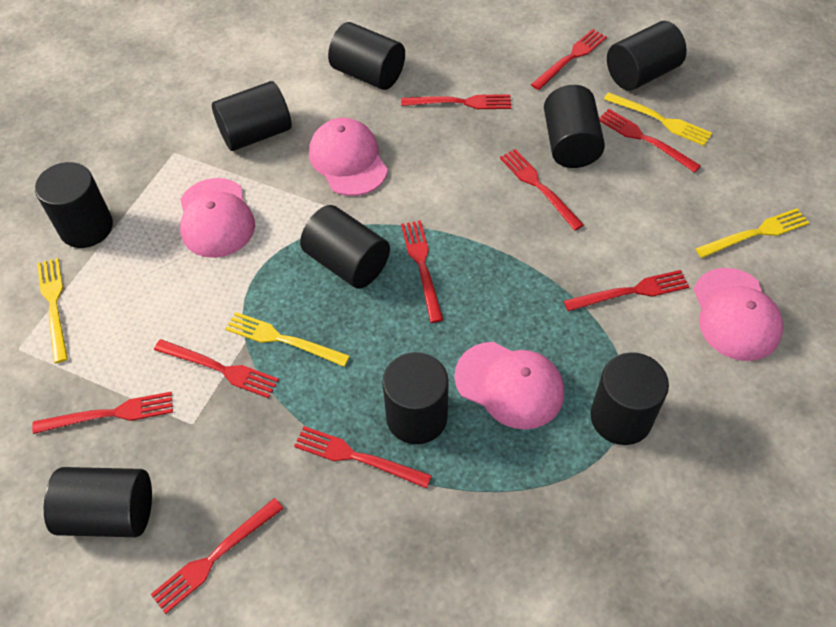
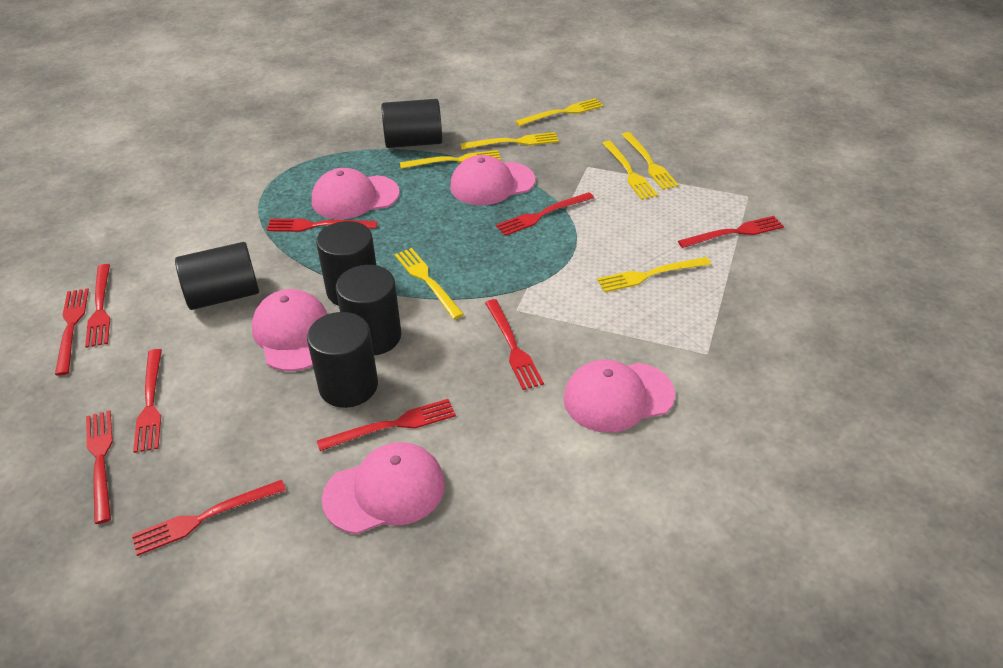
black cylinder: [35,162,113,248] [44,467,152,537] [212,81,292,151] [300,205,390,289] [328,22,405,90] [382,352,449,444] [544,85,605,168] [591,352,669,445] [607,21,687,90] = 9 -> [175,242,259,310] [307,312,378,408] [316,221,376,306] [336,265,401,355] [381,99,442,148] = 5
pink cap: [180,178,255,258] [309,118,388,196] [454,342,564,430] [694,268,783,361] = 4 -> [252,289,327,371] [312,168,400,219] [322,442,445,534] [450,155,535,205] [564,359,675,433] = 5
yellow fork: [37,258,68,363] [225,312,350,367] [604,92,712,146] [696,208,809,258] = 4 -> [395,248,464,319] [400,150,501,169] [460,132,559,150] [515,98,604,126] [597,257,711,292] [602,141,658,200] [622,132,679,190] = 7

